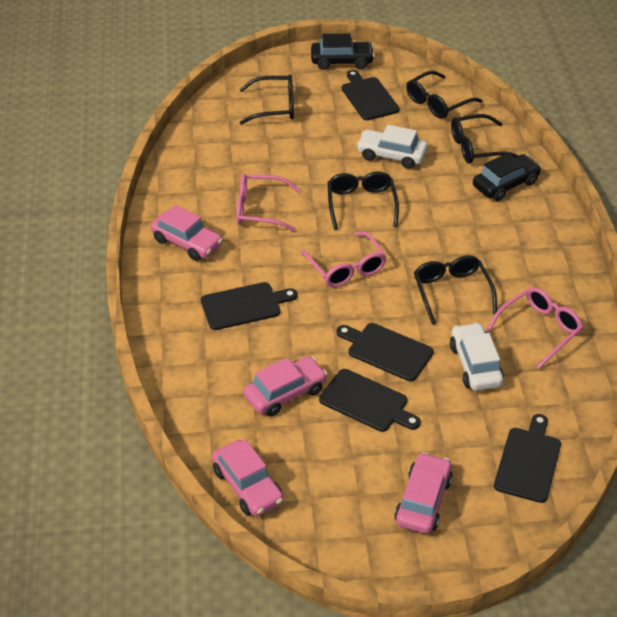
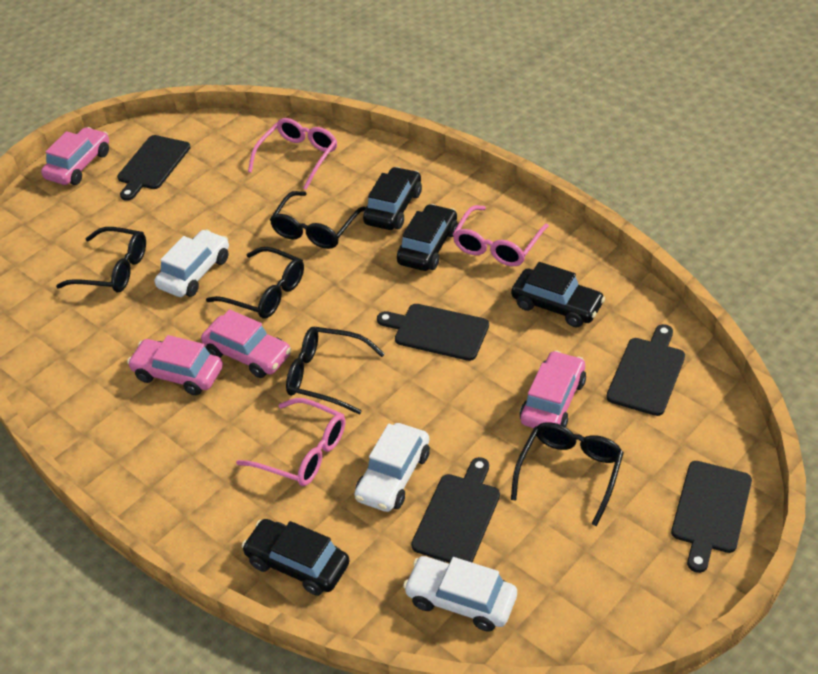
black car: [311,34,375,70] [473,153,542,201] = 2 -> [242,519,350,596] [363,167,422,230] [397,204,458,271] [511,262,605,327] = 4
white car: [356,125,428,169] [450,322,504,391] = 2 -> [155,229,229,297] [354,423,430,512] [403,556,517,631] = 3

